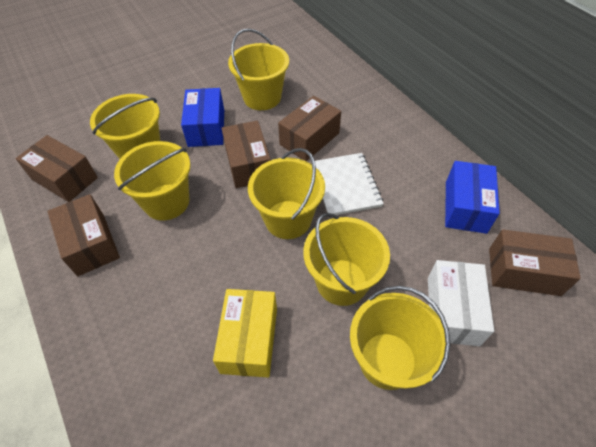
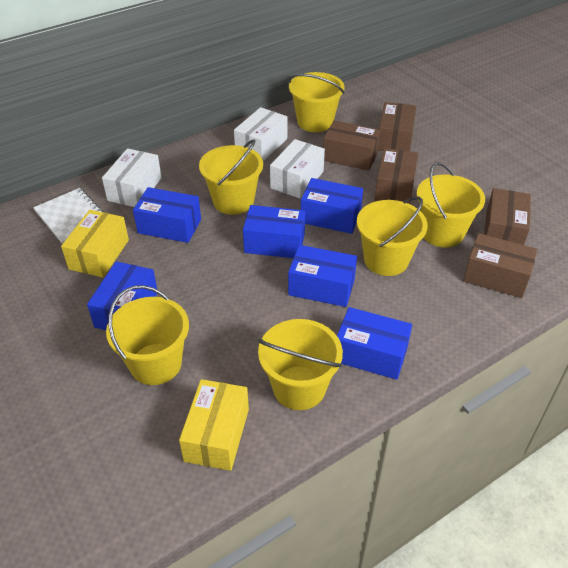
blue box: [181,88,224,147] [445,161,500,234] = 2 -> [87,261,157,330] [133,187,201,243] [243,205,305,258] [288,245,357,307] [301,178,363,234] [337,307,412,380] = 6
white box: [428,260,494,346] = 1 -> [102,148,162,207] [234,107,287,161] [270,139,325,199] = 3
yellow box: [213,289,277,378] = 1 -> [61,210,129,277] [179,379,249,471] = 2

